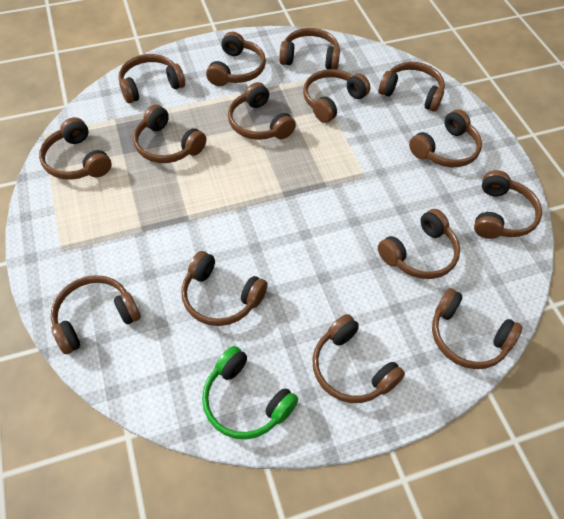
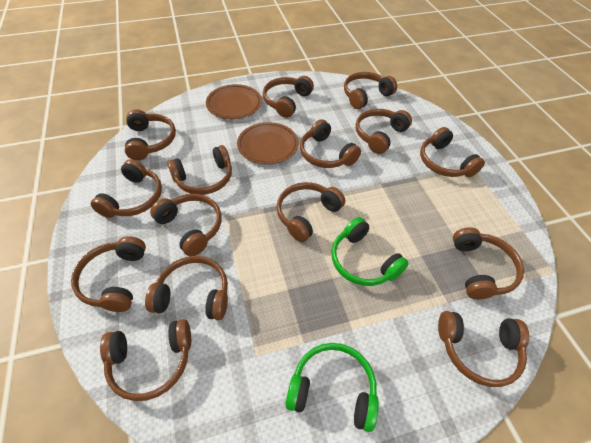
brown plate: none = 0 -> [206,84,262,119] [237,122,298,164] = 2
green headphones: [202,346,298,440] = 1 -> [285,343,379,432] [331,217,409,286] = 2

